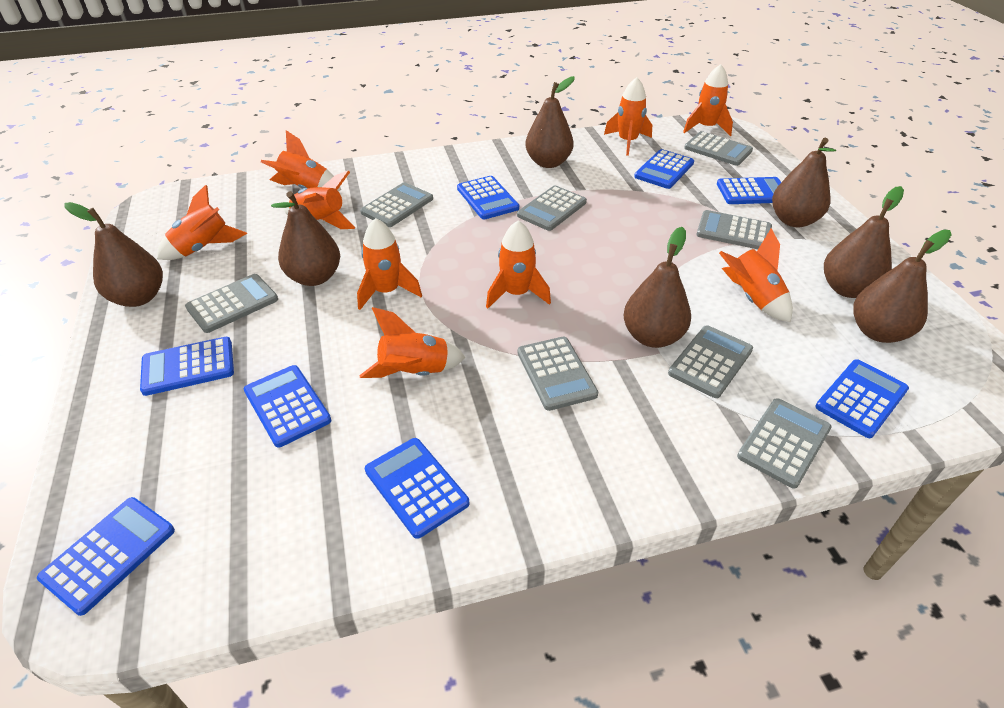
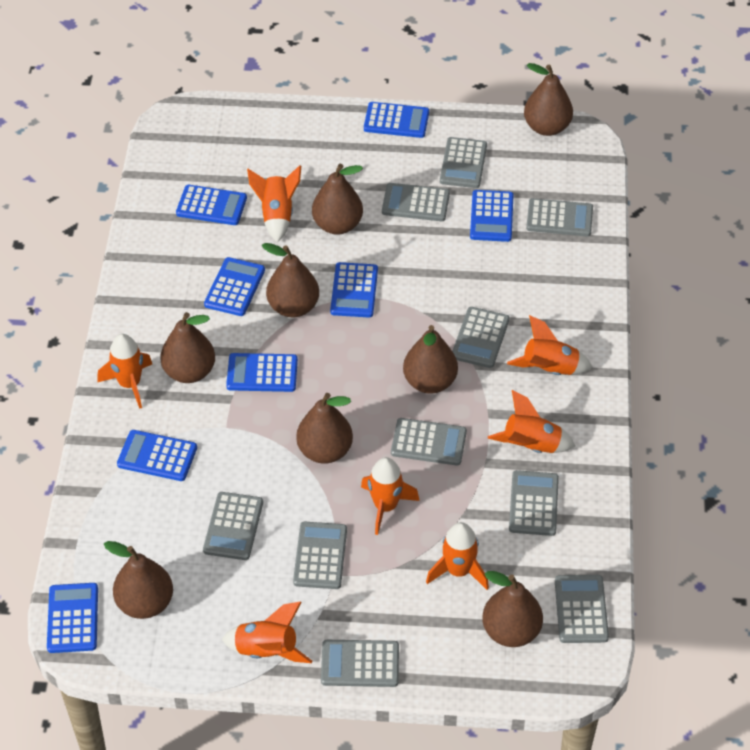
brown pear: [65,202,163,307] [271,191,340,286] [525,76,575,168] [623,227,691,348] [772,138,836,227] [824,186,904,298] [853,230,952,343] = 7 -> [104,541,173,619] [160,312,215,383] [262,243,319,318] [296,393,353,464] [312,164,363,235] [403,325,458,394] [482,571,543,647] [524,63,573,136] = 8
grey calculator: [185,274,278,333] [360,182,433,227] [517,186,587,231] [518,336,598,411] [668,325,753,398] [684,131,753,166] [696,210,772,249] [737,398,832,489] = 8 -> [203,492,263,560] [293,522,347,589] [321,640,399,687] [382,183,450,221] [391,418,467,466] [440,137,487,188] [452,307,509,368] [509,470,559,536] [526,198,593,236] [555,575,609,643] = 10
orange rocket: [157,185,247,260] [261,130,341,191] [284,170,356,229] [357,218,422,310] [360,307,466,378] [486,220,551,308] [604,77,652,156] [683,64,733,136] [719,228,793,322] = 9 -> [97,334,152,409] [222,602,312,663] [247,165,301,243] [361,457,420,535] [426,522,489,590] [488,390,575,453] [507,315,592,375] = 7

